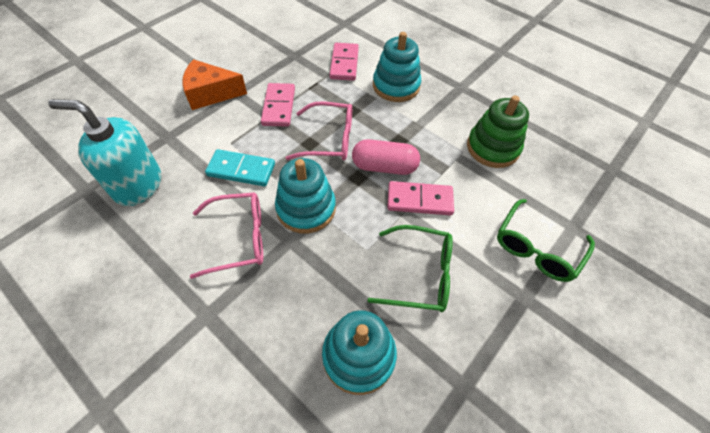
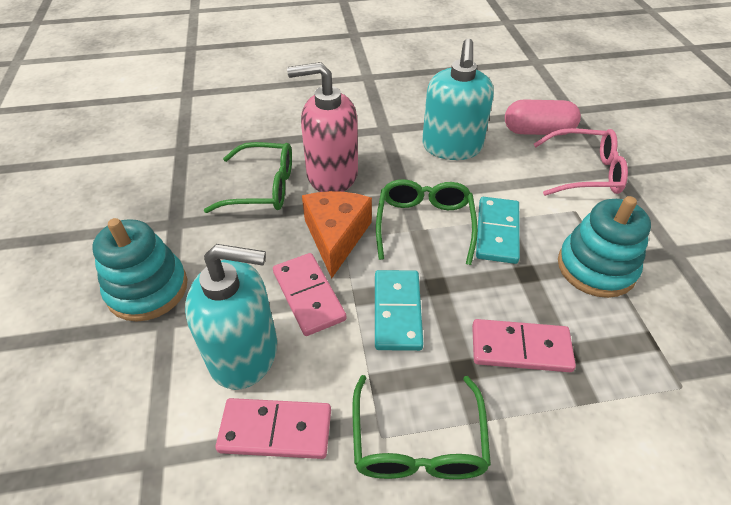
green glasses: [367,225,453,312] [497,199,595,282] = 2 -> [204,142,292,213] [352,375,491,479] [376,179,478,265] = 3
green stacking toy: [467,96,529,168] = 1 -> none = 0
pink glasses: [190,192,263,279] [286,101,352,160] = 2 -> [534,128,628,196] = 1
pink soap dispenser: none = 0 -> [287,62,358,192] = 1
turquoise domino: [205,149,275,186] = 1 -> [375,270,423,351] [476,197,520,264] = 2
turquoise soap dispenser: [48,99,161,206] = 1 -> [185,244,277,390] [422,39,494,160] = 2
turquoise stacking toy: [275,158,336,233] [322,310,397,395] [373,32,421,102] = 3 -> [92,218,188,321] [558,196,651,298] = 2

